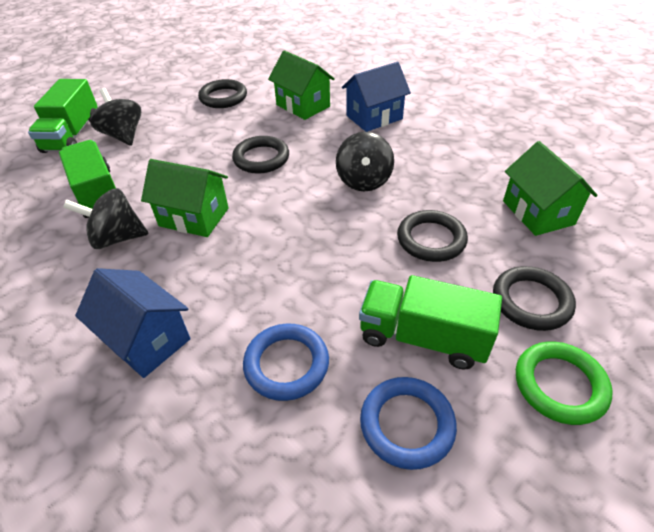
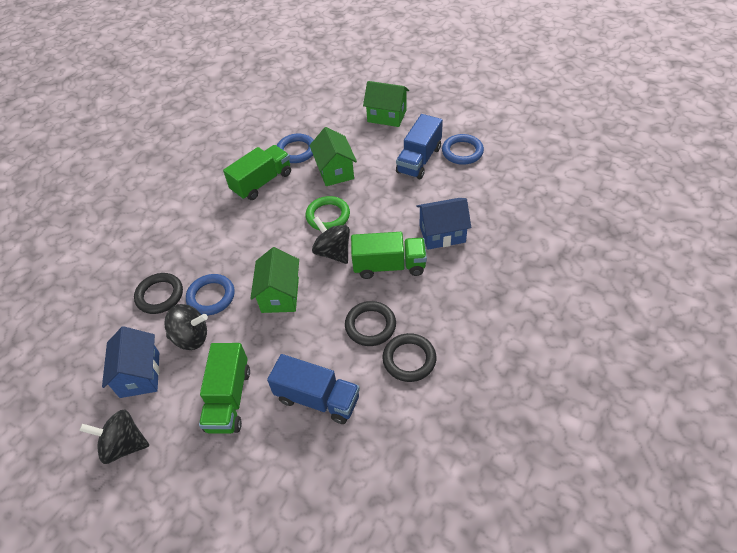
black ring: [198,79,247,108] [232,136,289,174] [397,210,468,262] [493,266,576,331] = 4 -> [134,273,183,314] [345,301,396,346] [382,333,436,382] = 3
blue ring: [243,324,329,401] [360,377,457,470] = 2 -> [186,274,235,315] [277,134,313,163] [442,134,484,165] = 3
blue truck: none = 0 -> [267,354,360,424] [396,114,443,179] = 2

